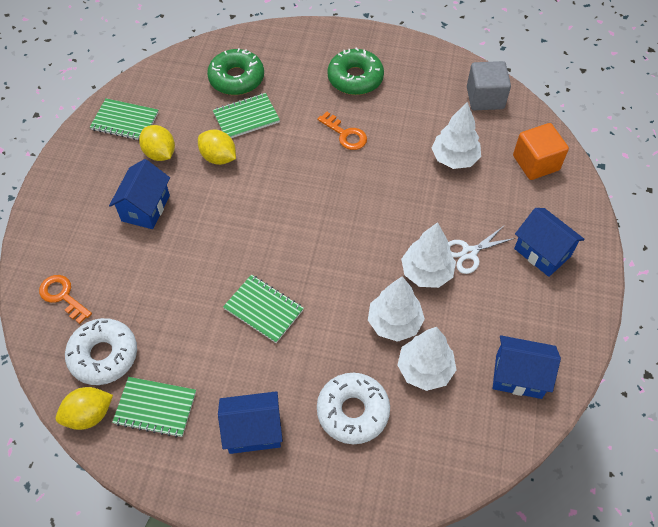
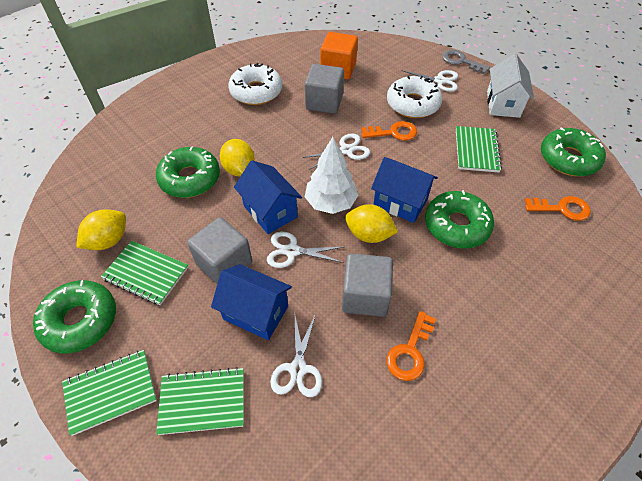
blue house: [109,159,170,229] [218,391,283,454] [493,335,561,399] [514,208,585,277] = 4 -> [211,264,292,340] [234,160,302,234] [371,157,438,223] = 3
green donut: [207,48,264,95] [327,48,384,95] = 2 -> [33,280,116,353] [156,146,220,198] [425,190,494,249] [541,127,606,176] = 4
grey cube: [467,61,511,110] = 1 -> [187,217,252,284] [305,64,344,114] [342,253,393,317] = 3
grey key: none = 0 -> [442,50,490,74] = 1
orange key: [39,275,92,324] [317,112,367,150] = 2 -> [361,121,417,141] [386,311,436,381] [525,196,591,221] = 3
white house: none = 0 -> [487,54,534,118] = 1
white scissors: [448,225,515,274] = 1 -> [267,231,344,268] [270,314,322,397] [302,133,370,170] [401,70,458,92] = 4
white tree: [368,276,425,342] [397,327,457,391] [401,222,456,288] [431,102,481,169] = 4 -> [305,137,358,214] = 1

